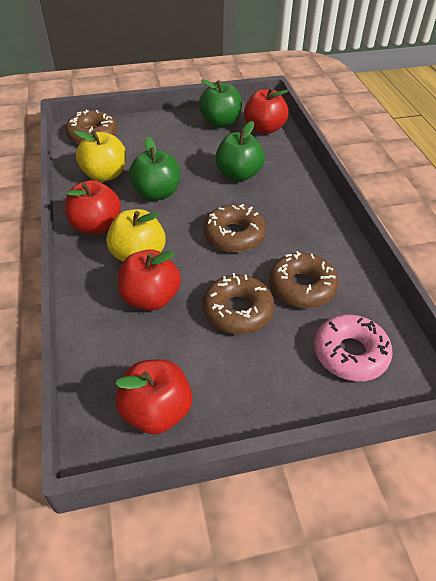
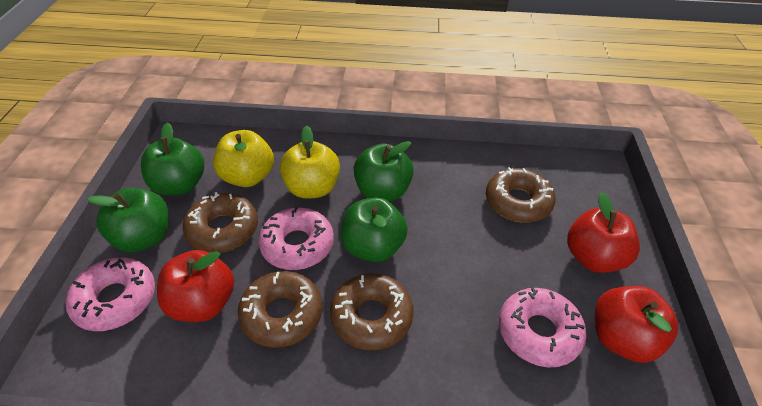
green apple: [129,137,180,201] [199,79,242,127] [215,121,265,181] = 3 -> [87,188,169,253] [141,122,204,196] [341,197,408,262] [354,141,414,201] = 4
pink donut: [314,314,393,381] = 1 -> [66,257,155,331] [258,207,334,270] [499,288,586,367] = 3
red apple: [65,180,121,234] [115,359,192,434] [118,249,181,310] [244,87,289,134] = 4 -> [157,250,234,322] [567,192,640,273] [595,286,678,363] = 3

